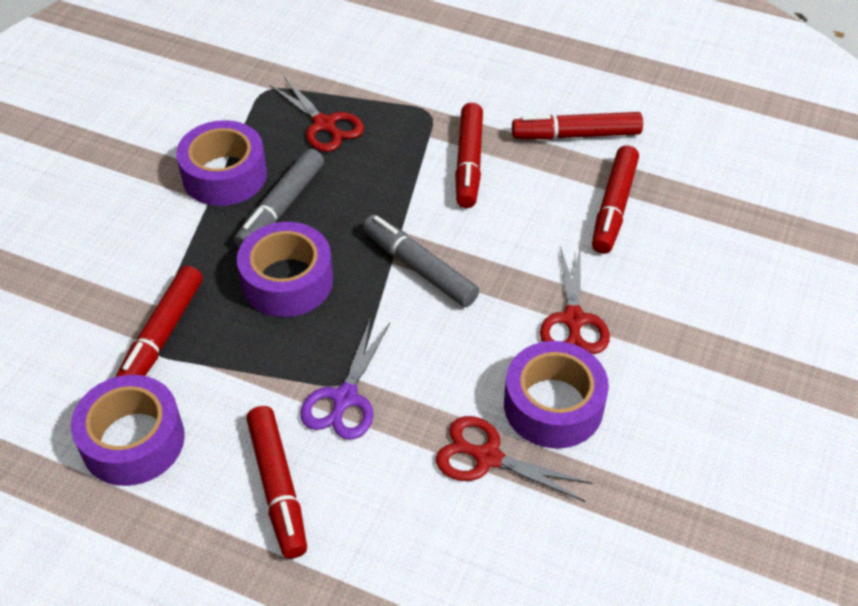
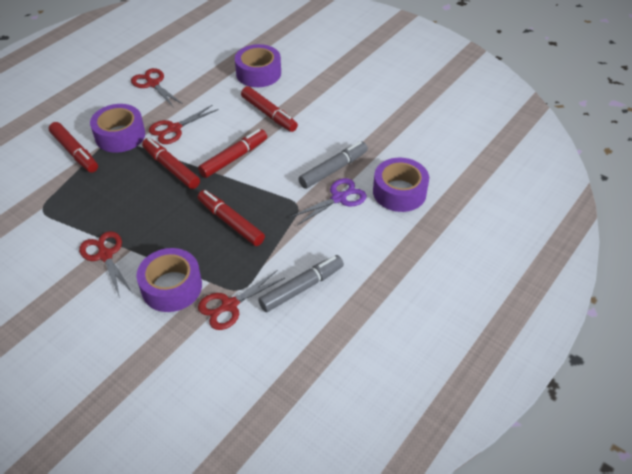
red scissors: [270,77,364,152] [436,416,593,502] [540,245,610,354] = 3 -> [79,231,132,298] [131,68,183,108] [149,105,219,144] [198,271,285,330] = 4

